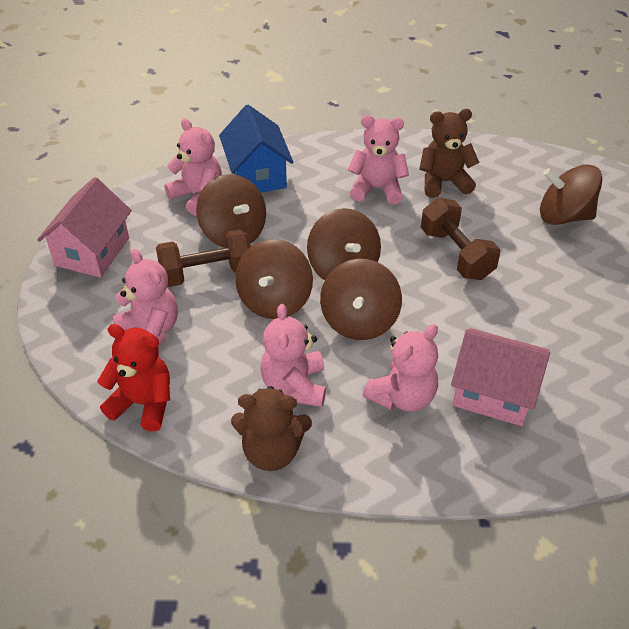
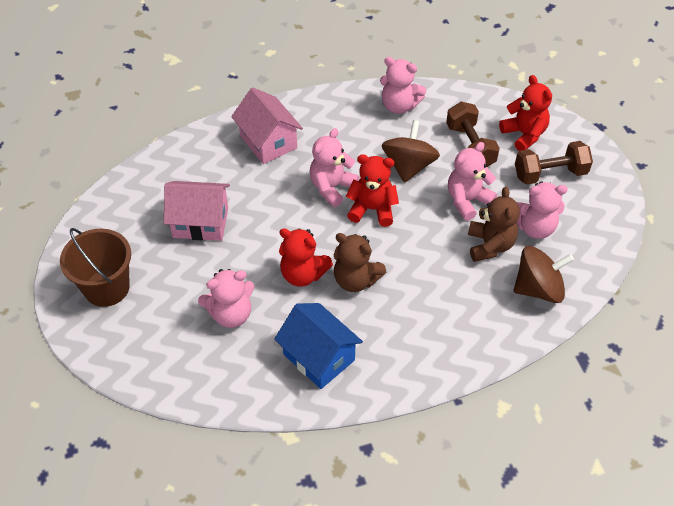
brown bucket: none = 0 -> [60,228,131,307] = 1
brown spinning top: [196,174,266,248] [235,239,313,319] [307,208,381,280] [320,259,402,340] [540,165,602,225] = 5 -> [382,120,440,183] [513,246,574,303] = 2
red teddy bear: [97,324,170,431] = 1 -> [279,228,333,287] [346,154,399,227] [499,75,552,151] = 3

